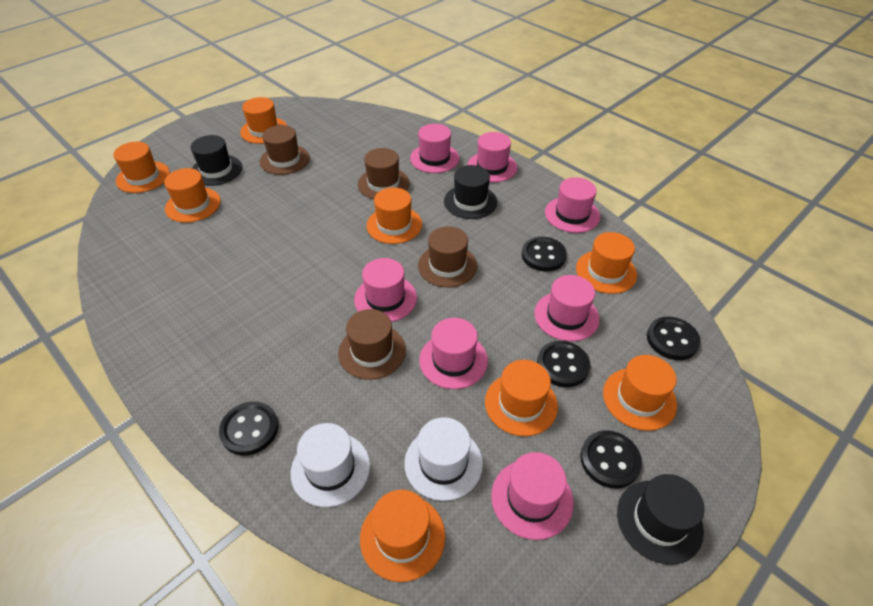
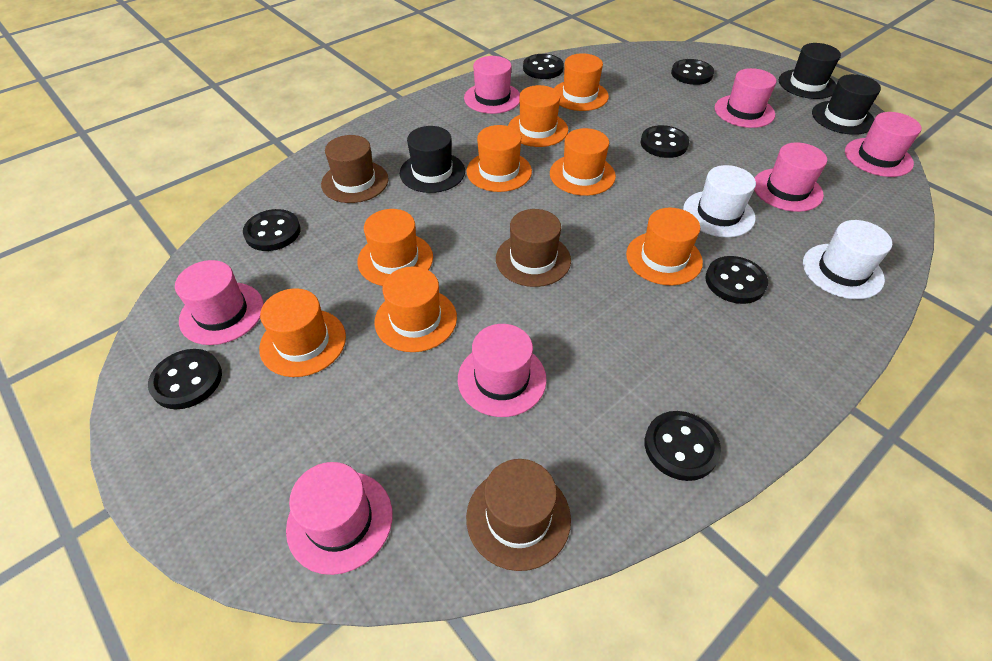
black button: [219,401,278,456] [522,237,567,272] [537,341,590,387] [580,430,642,489] [647,317,701,360] = 5 -> [148,349,222,409] [243,209,301,251] [523,54,564,79] [641,125,689,158] [645,411,721,481] [671,59,714,85] [705,256,768,304] = 7
brown hat: [260,125,310,175] [338,309,406,380] [358,148,410,199] [418,226,477,287] = 4 -> [321,135,389,203] [466,459,571,571] [496,209,571,287] = 3

